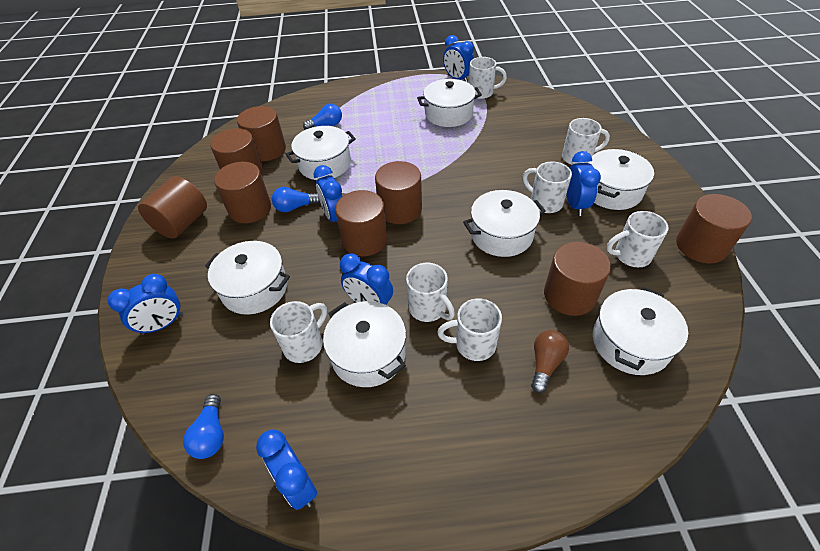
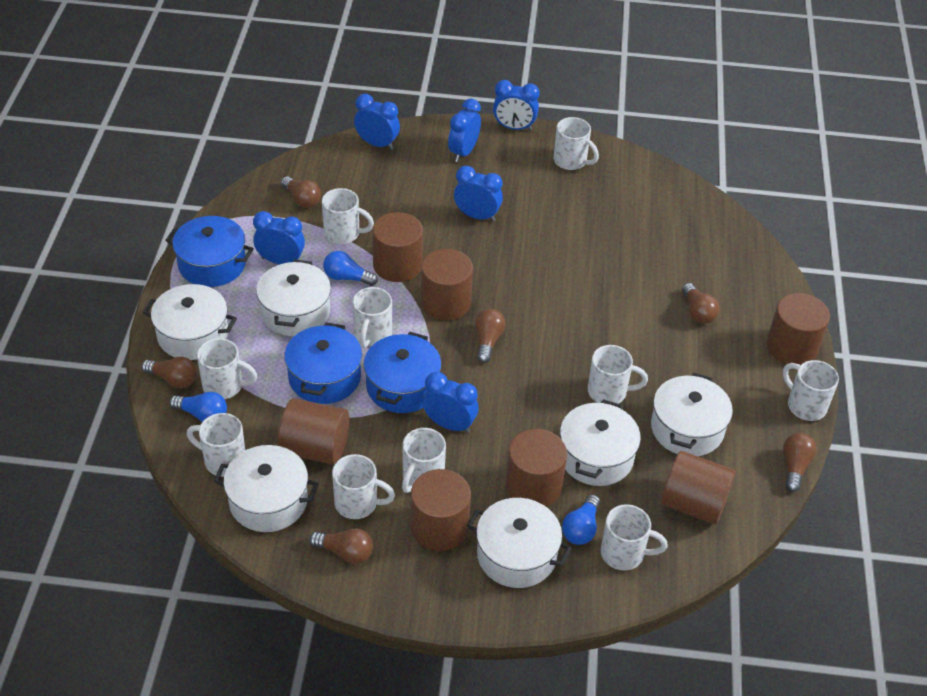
blue pot: none = 0 -> [165,216,254,287] [284,322,362,404] [364,332,441,413] = 3
brown cylinder: [138,176,207,239] [210,128,263,176] [214,162,271,223] [237,106,286,161] [335,190,388,256] [375,161,422,224] [544,242,611,316] [676,194,752,264] = 8 -> [278,398,349,465] [372,212,423,282] [410,469,471,551] [421,249,473,320] [506,429,567,507] [661,451,736,525] [766,293,830,365] = 7
brown light bulb: [531,330,569,393] = 1 -> [142,357,197,388] [281,176,321,208] [309,528,373,564] [475,309,505,363] [682,283,719,324] [783,433,817,492] = 6
white mug: [270,301,327,363] [406,263,455,322] [437,298,502,361] [469,57,507,99] [523,161,572,213] [562,118,610,165] [606,211,669,267] = 7 -> [187,413,245,477] [197,338,257,399] [322,188,374,244] [332,454,395,519] [353,287,392,348] [402,428,446,493] [553,117,599,170] [588,345,648,404] [601,504,668,571] [783,360,839,421] = 10
white pot: [205,241,290,315] [286,126,356,180] [323,301,406,387] [417,79,482,127] [463,190,546,257] [588,149,654,210] [593,287,688,375] = 7 -> [143,284,237,360] [214,445,319,532] [256,260,331,336] [467,498,571,588] [560,399,641,486] [651,373,733,456] = 6

